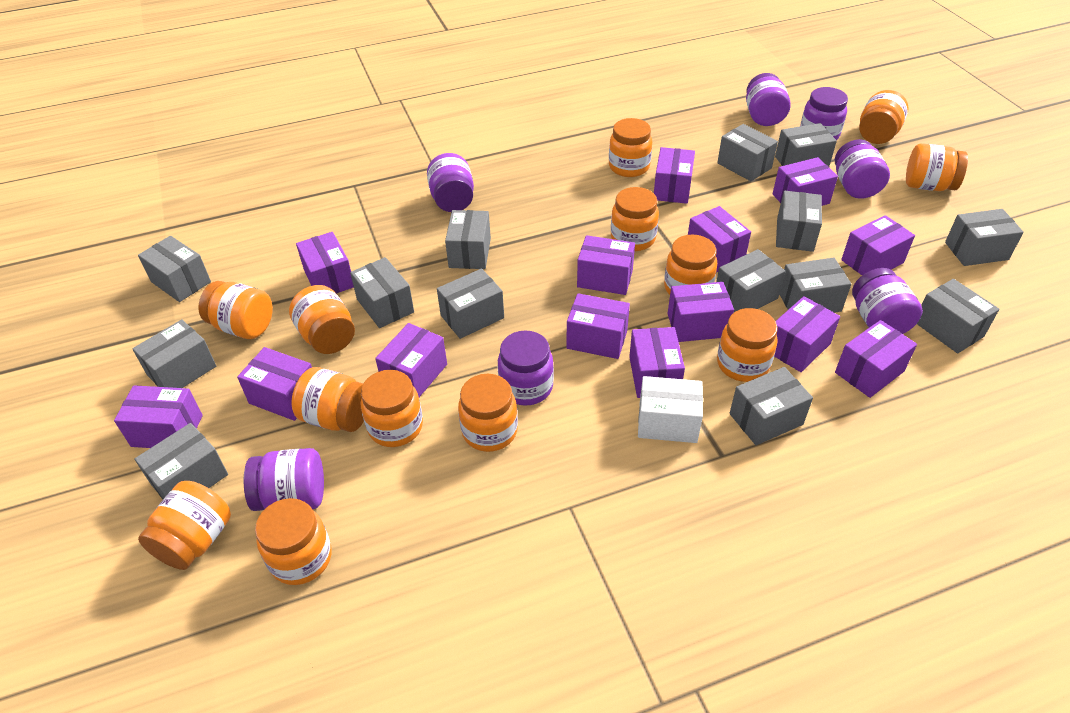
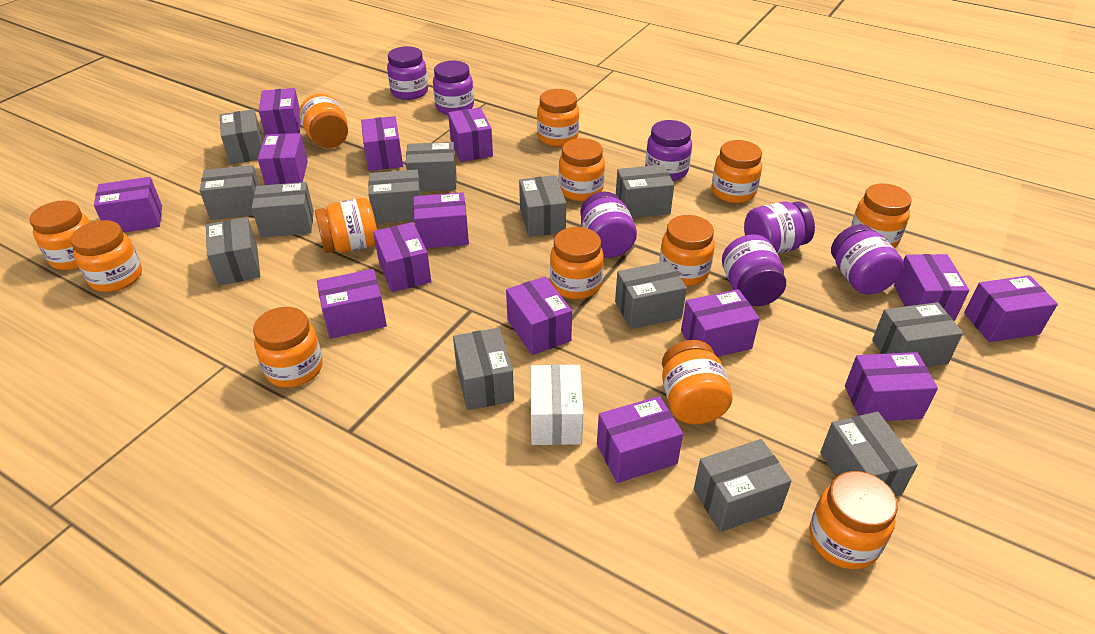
grey box: [132,319,216,388] [135,423,228,499] [138,236,211,302] [350,257,414,328] [437,269,504,339] [445,210,491,269] [716,249,786,312] [717,124,778,181] [730,367,813,445] [775,123,837,167] [776,191,822,252] [779,258,851,313] [917,279,999,353] [945,209,1024,266] = 14 -> [200,165,260,220] [206,217,260,286] [220,109,263,164] [252,182,314,238] [368,169,421,224] [406,142,457,191] [453,328,514,410] [519,175,566,237] [615,261,687,329] [616,165,674,218] [694,439,792,532] [820,412,918,497] [872,302,963,367] = 13

